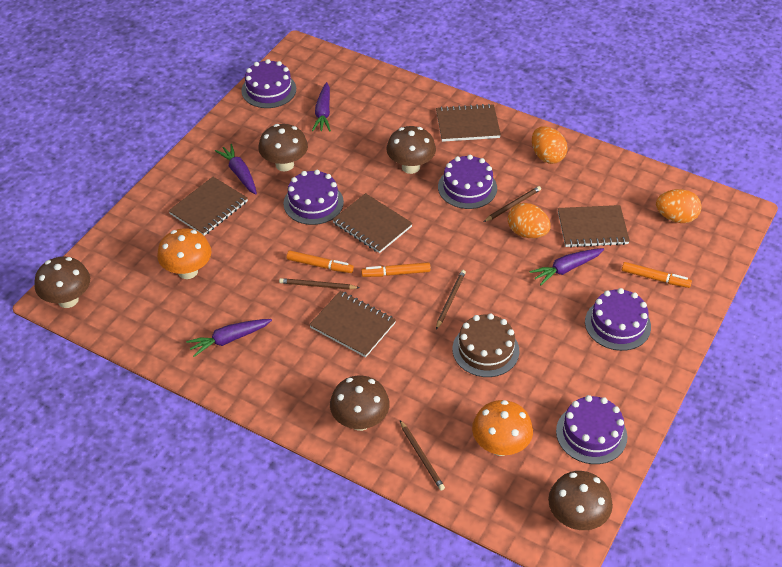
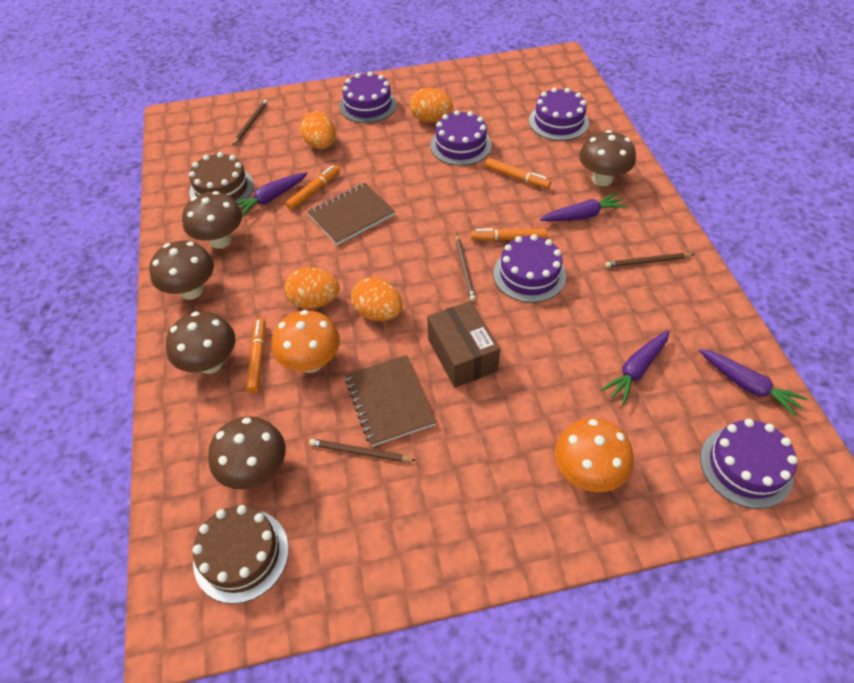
brown box: none = 0 -> [427,301,500,388] = 1
brown cake: [452,313,519,377] = 1 -> [189,152,254,202] [193,505,289,604] = 2
brown notebook: [168,177,248,236] [309,291,396,357] [332,193,413,253] [436,104,501,142] [558,205,630,247] = 5 -> [307,183,395,245] [345,355,436,447] = 2
orange egg: [508,203,551,238] [532,126,568,164] [656,189,702,223] = 3 -> [284,267,339,309] [300,111,336,149] [351,277,403,321] [410,88,453,123] = 4
orange marker: [286,251,354,273] [361,262,431,277] [622,262,692,288] = 3 -> [246,318,266,393] [286,165,340,210] [471,229,547,241] [485,158,551,189] = 4

